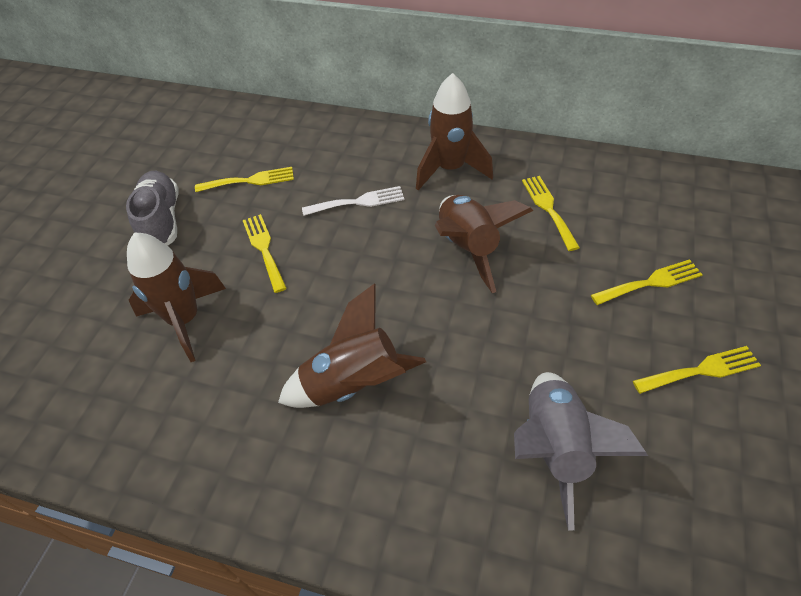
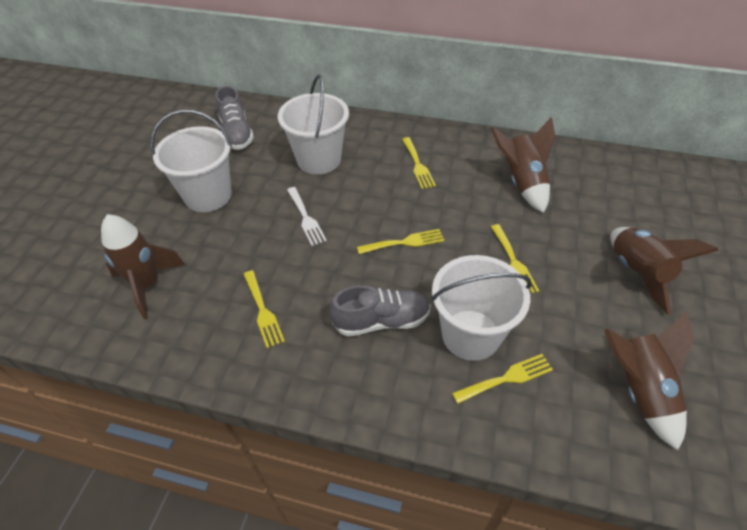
grey rocket: [514,372,648,530] = 1 -> none = 0
grey shoe: [126,171,179,246] = 1 -> [216,86,254,150] [330,285,431,336] = 2
white bucket: none = 0 -> [150,109,232,212] [278,74,349,174] [431,255,532,361] = 3

